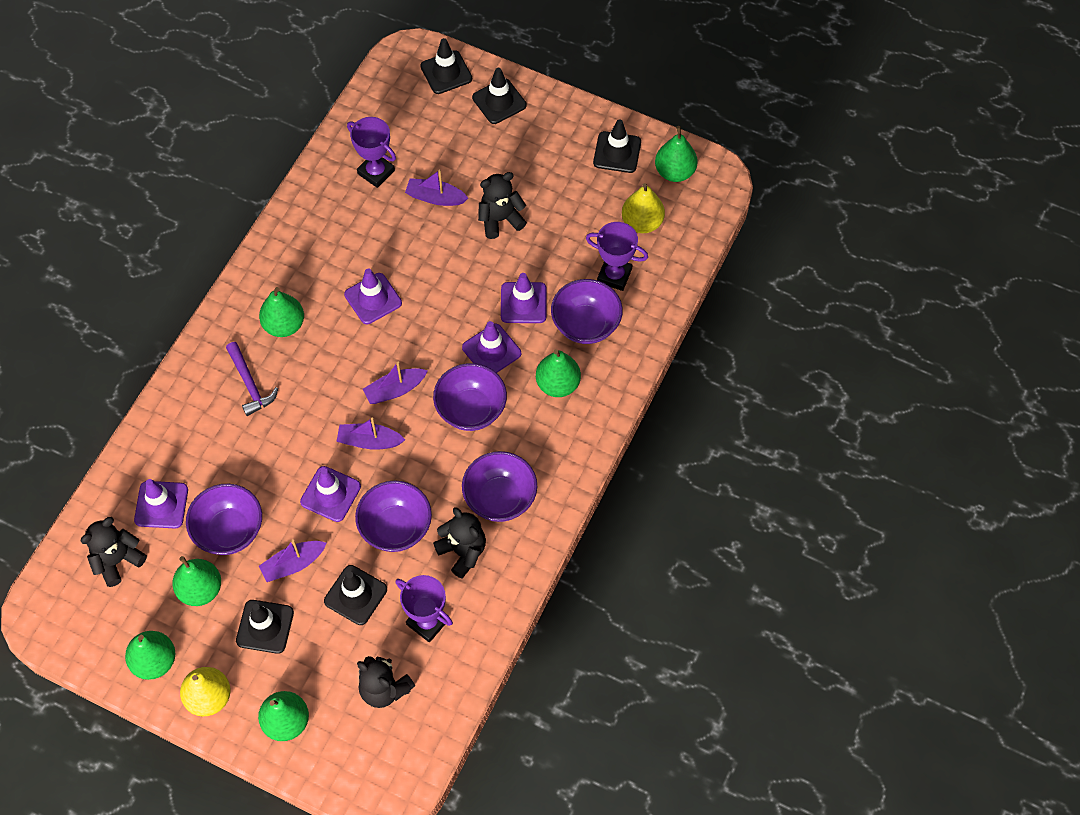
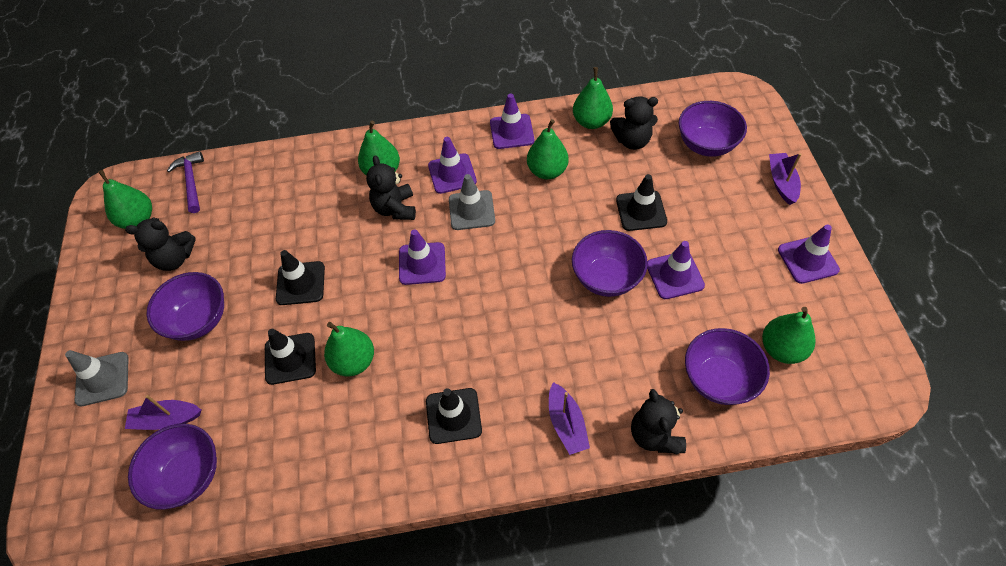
black traffic cone: [236,600,294,654] [324,565,387,625] [420,38,472,94] [472,68,527,124] [593,119,641,173] = 5 -> [265,329,316,385] [276,250,325,305] [426,388,482,444] [616,174,667,231] = 4
grey traffic cone: none = 0 -> [65,350,129,406] [449,174,495,230] = 2
purple boat: [259,539,326,582] [336,418,405,450] [363,362,428,404] [405,170,468,206] = 4 -> [125,395,201,430] [549,382,590,455] [769,153,801,205] = 3
purple trophy: [347,117,396,188] [396,575,453,643] [586,222,648,291] = 3 -> none = 0
yellow pear: [180,667,231,716] [622,183,665,233] = 2 -> none = 0

